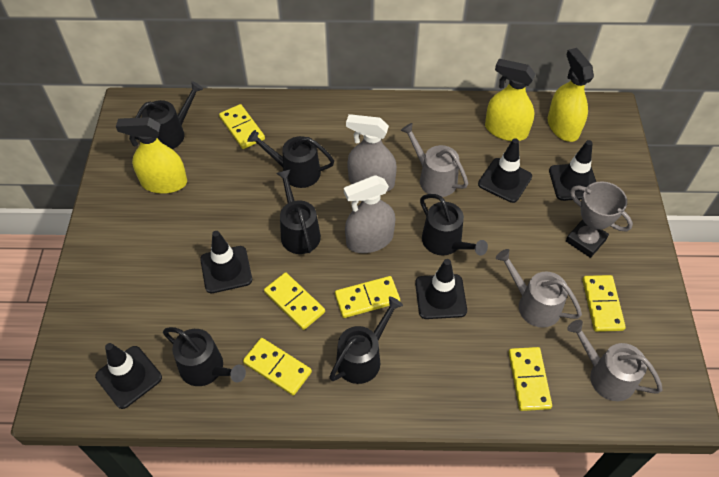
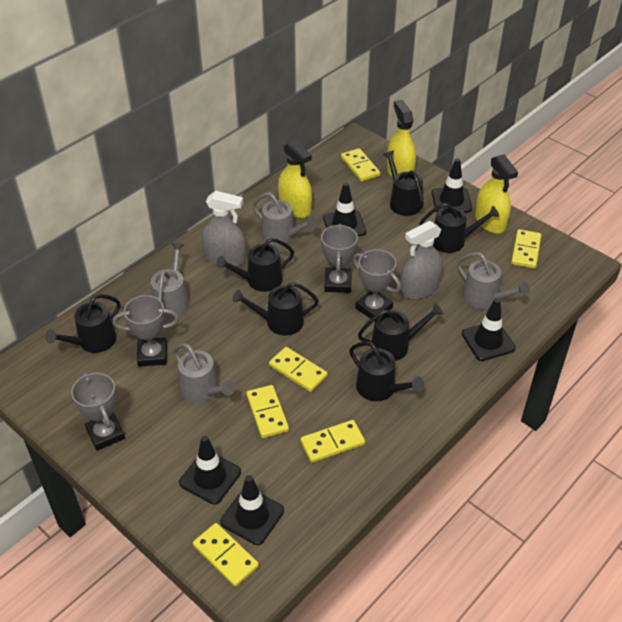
black watering can: [135,81,203,149] [163,327,246,386] [247,130,334,188] [276,170,321,254] [330,296,403,384] [420,194,488,256] = 6 -> [45,294,120,353] [216,238,294,292] [233,282,319,335] [349,341,424,401] [358,303,443,361] [383,150,424,216] [419,203,499,253] = 7
grey trophy: [566,181,633,258] = 1 -> [71,372,125,451] [113,295,179,367] [321,224,358,293] [353,249,401,322] = 4
grey watering can: [400,123,468,197] [496,249,582,328] [567,320,663,401] = 3 -> [151,243,189,318] [173,343,235,404] [253,192,318,246] [457,252,530,309] = 4

